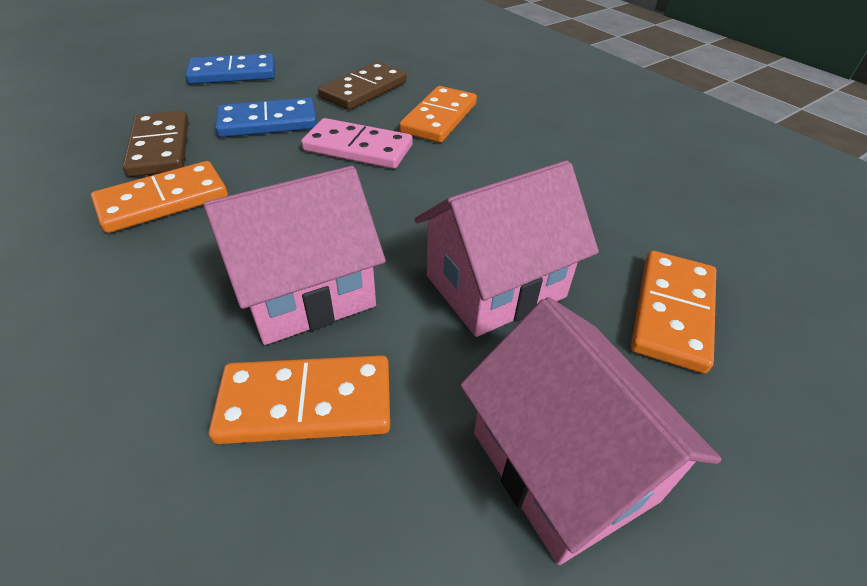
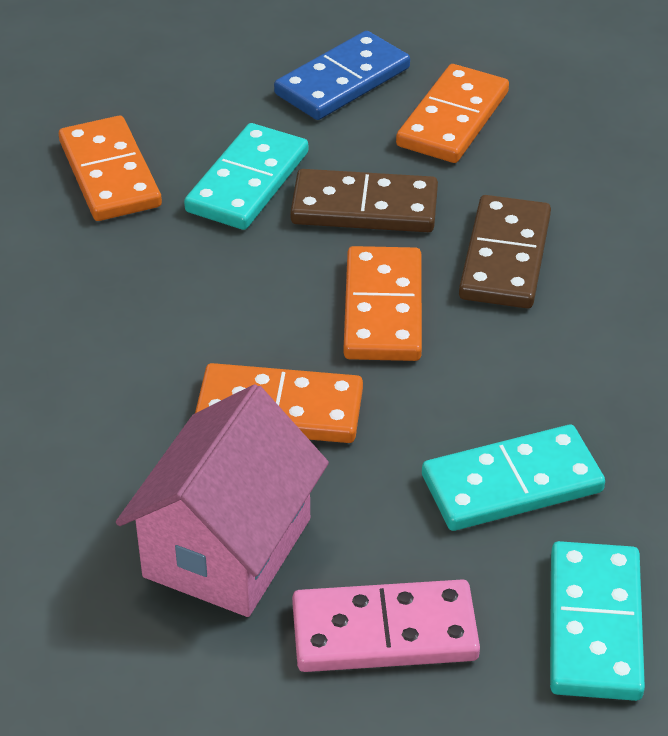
blue domino: [185,53,275,84] [215,98,317,137] = 2 -> [274,31,410,120] = 1
pink house: [203,166,386,345] [414,160,599,337] [460,297,721,565] = 3 -> [116,384,329,617] = 1
turquoise domino: none = 0 -> [184,123,308,230] [422,425,605,531] [550,541,645,701] = 3

